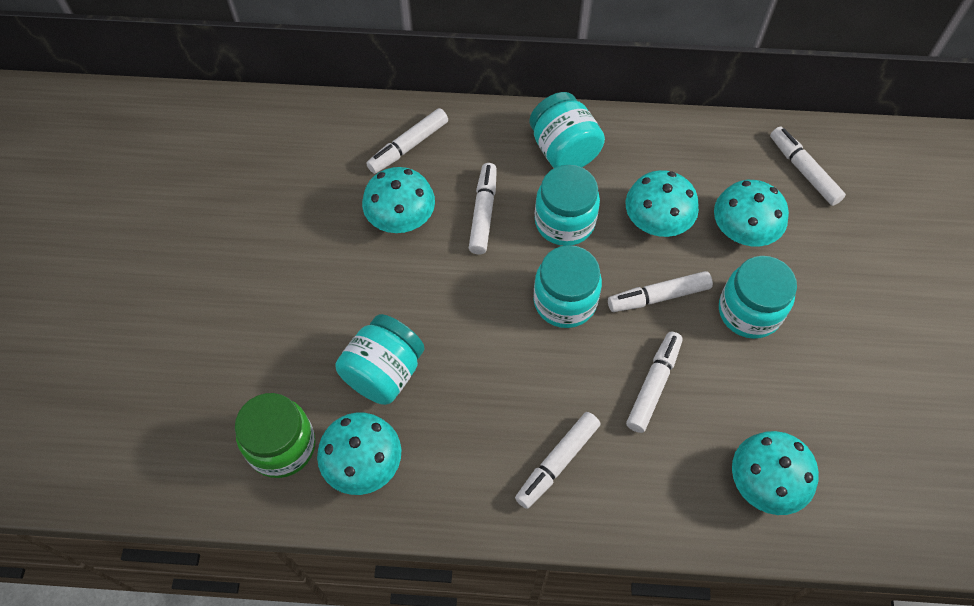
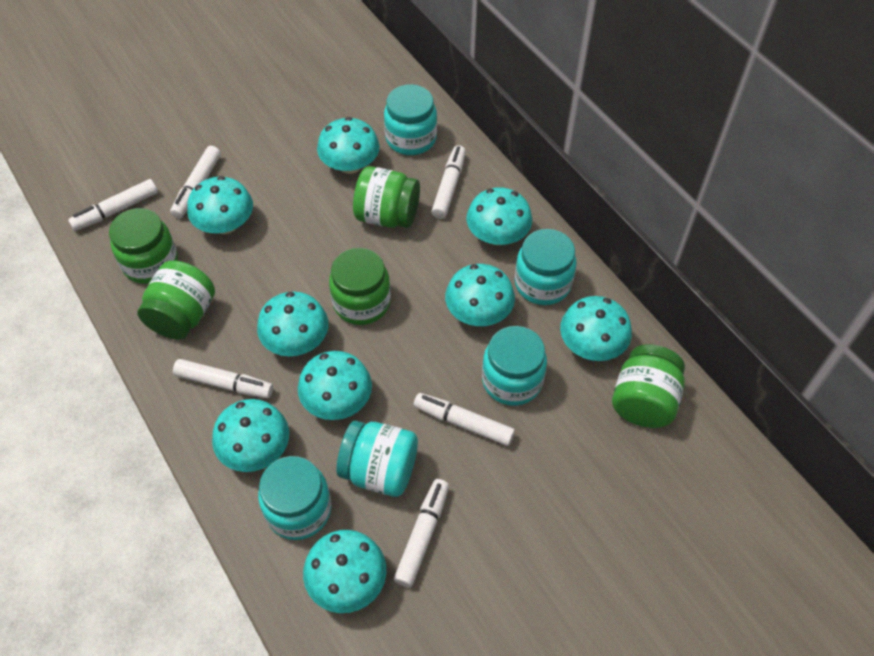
green jar: [235,393,316,478] = 1 -> [109,208,178,284] [137,260,215,340] [329,248,391,325] [353,166,420,228] [612,345,685,428] = 5
turquoise mushroom: [317,413,401,495] [362,167,435,233] [626,170,699,237] [714,180,789,246] [732,431,819,515] = 5 -> [187,176,253,234] [212,399,289,472] [257,292,328,356] [298,351,372,420] [303,530,386,613] [317,117,380,174] [445,264,515,326] [467,187,532,245] [560,296,632,361] = 9

